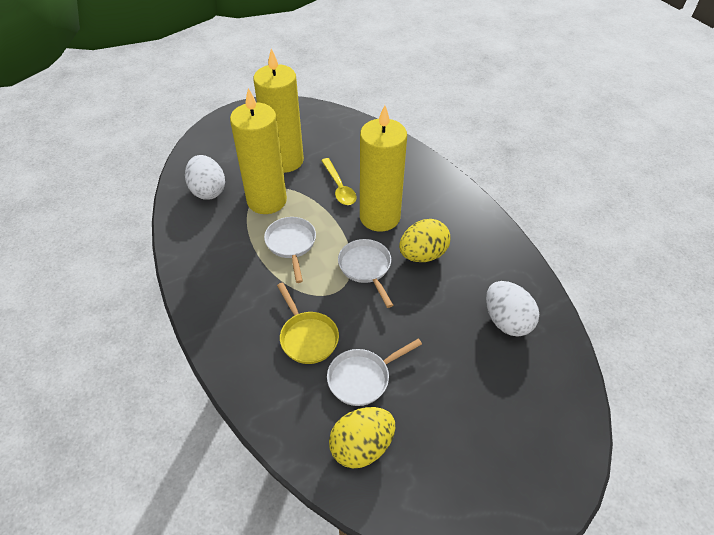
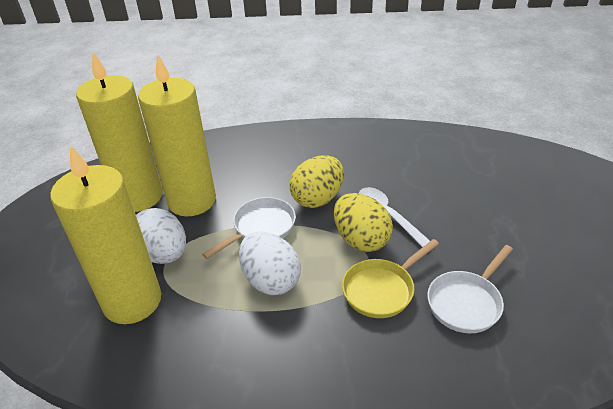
white pan: [264,217,316,283] [327,339,422,406] [338,239,393,308] = 3 -> [202,197,296,259] [427,245,513,333] = 2
white spoon: none = 0 -> [359,187,430,247] = 1
yellow spoon: [321,158,356,205] = 1 -> none = 0

